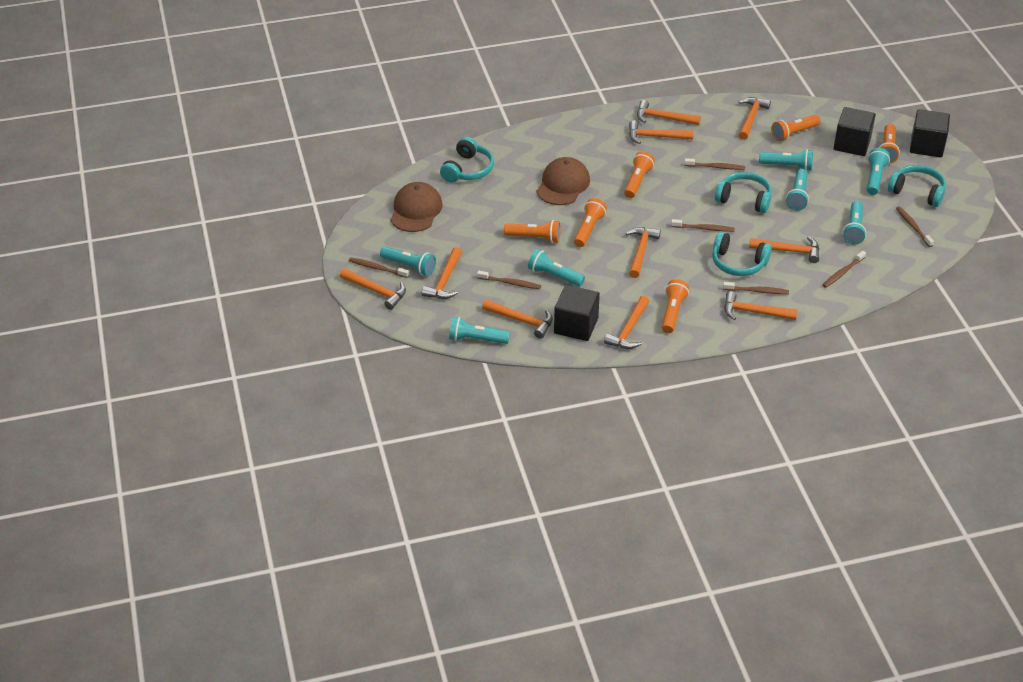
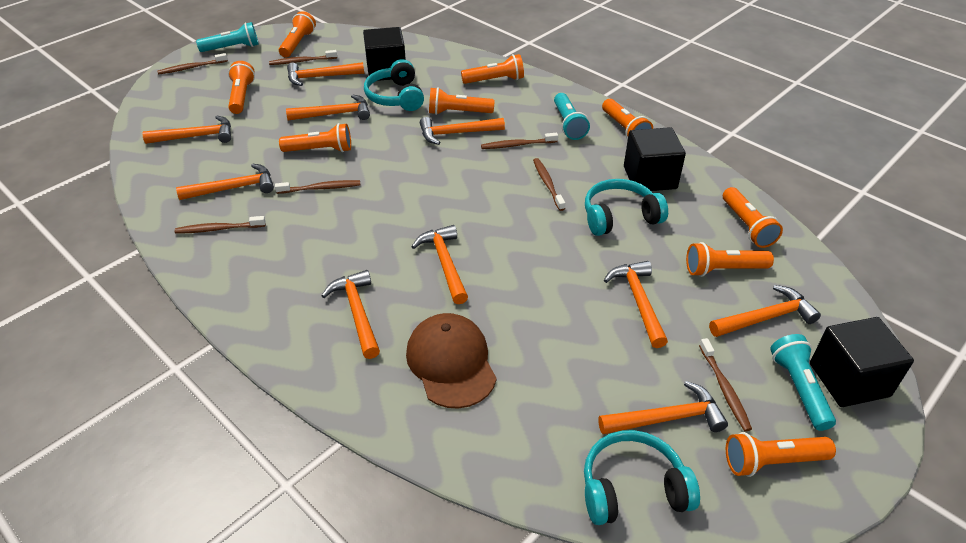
brown cap: [391,182,443,232] [537,157,590,205] = 2 -> [406,313,497,409] = 1
orange flashlight: [504,220,561,243] [574,198,607,247] [624,151,655,198] [662,279,689,333] [771,115,821,141] [879,124,900,164] = 6 -> [228,61,255,114] [279,11,316,57] [279,123,351,152] [429,87,494,115] [461,54,524,84] [602,99,653,139] [686,242,774,277] [723,187,783,248] [726,432,836,477] = 9
turquoise flashlight: [380,246,436,276] [449,317,510,344] [528,249,585,287] [759,149,813,171] [786,169,809,211] [843,201,866,245] [867,148,890,195] = 7 -> [196,22,259,52] [554,93,590,140] [770,334,836,431] = 3
turquoise headphones: [440,137,494,182] [712,232,772,276] [715,172,772,213] [888,165,946,207] = 4 -> [364,59,424,111] [584,430,700,525] [585,179,668,236] = 3

